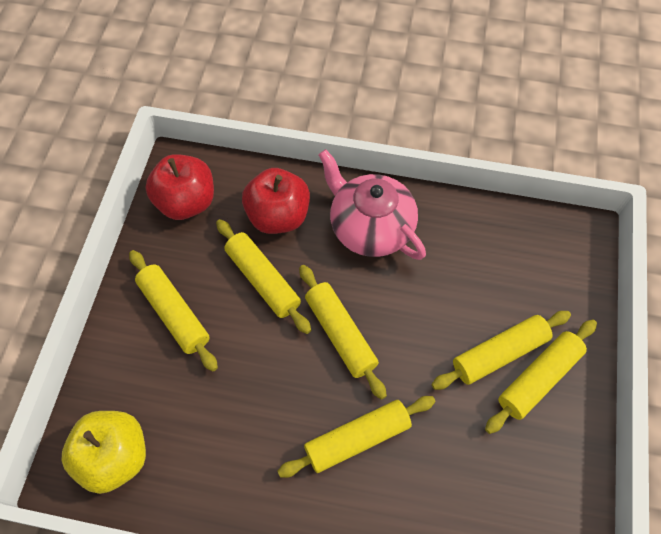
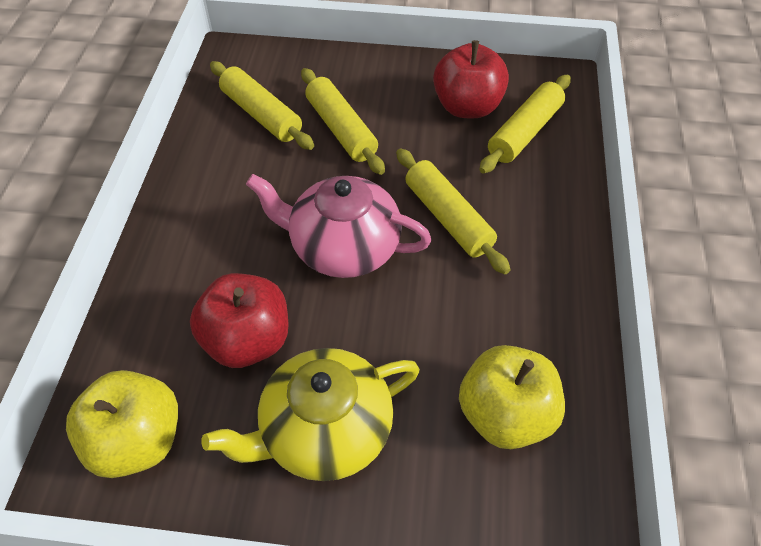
yellow apple: [61,411,146,494] = 1 -> [66,370,178,478] [459,345,565,449] = 2
yellow rolling pin: [129,250,218,371] [216,219,311,334] [278,396,436,478] [299,265,387,400] [431,311,571,390] [485,319,597,434] = 6 -> [210,61,314,150] [301,68,385,175] [396,148,510,274] [479,75,571,174] = 4
yellow teapot: none = 0 -> [201,348,420,481] = 1

